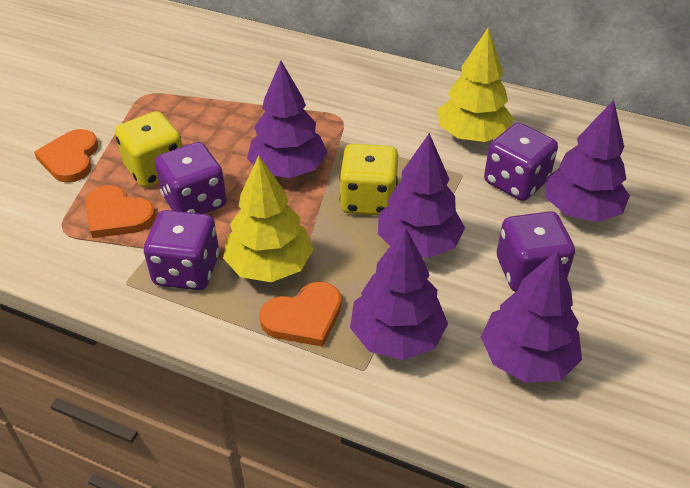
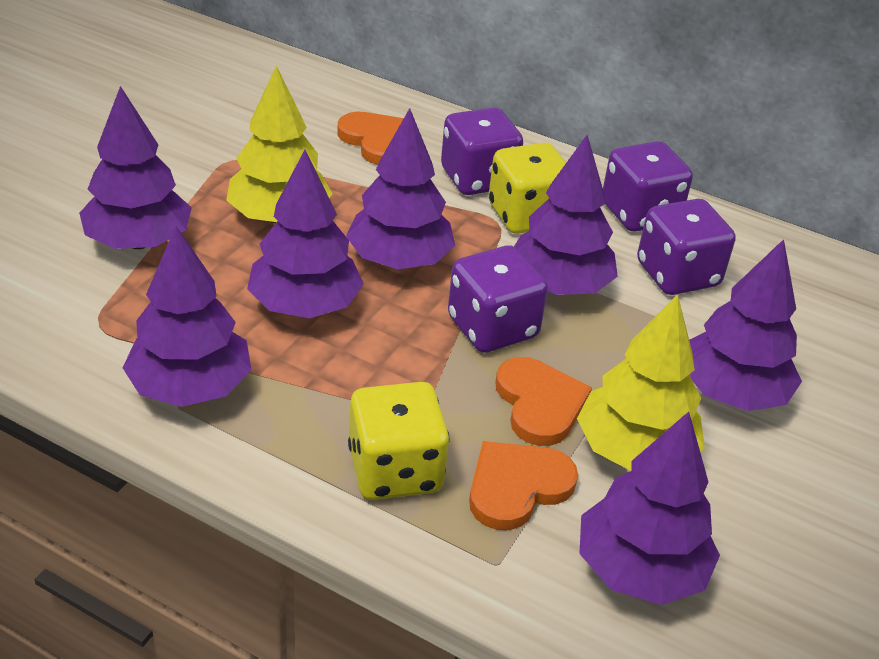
purple tree: [247,60,327,178] [350,227,448,360] [378,133,465,258] [481,250,582,383] [545,100,630,222] = 5 -> [79,86,192,249] [123,226,252,407] [247,150,364,318] [346,108,455,269] [514,135,618,295] [579,411,720,605] [689,239,802,411] = 7

